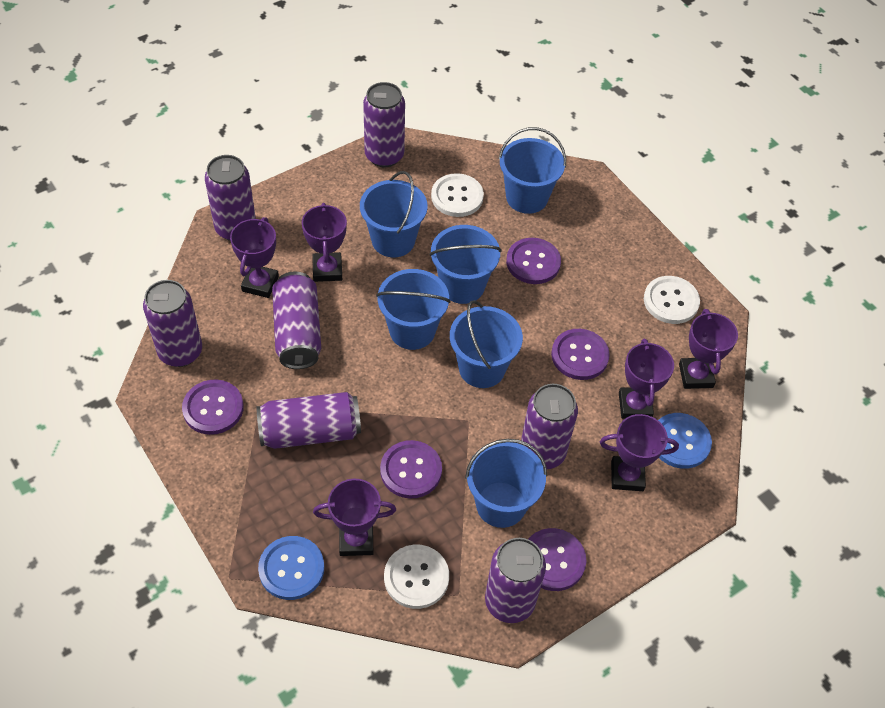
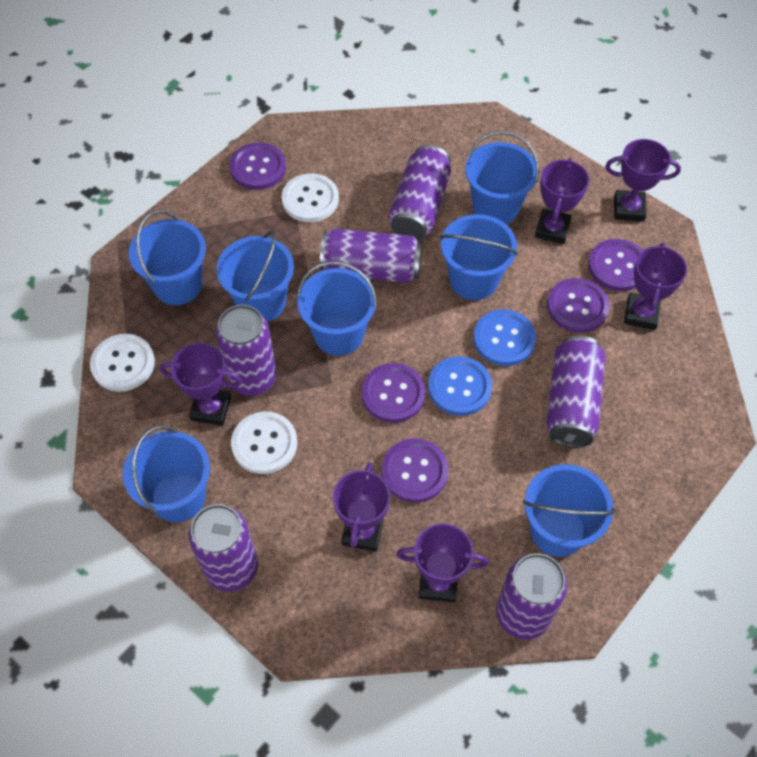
blue bucket: [360,171,428,257] [376,269,451,350] [429,225,501,304] [450,300,523,388] [465,439,547,528] [499,127,566,214] = 6 -> [123,425,210,523] [129,210,206,305] [216,231,294,322] [297,261,377,356] [440,214,518,300] [465,131,540,224] [523,464,616,557] = 7
purple can: [143,280,202,367] [205,155,256,241] [256,392,361,449] [272,272,321,369] [363,82,405,167] [485,538,546,623] [521,384,578,469] = 7 -> [189,504,258,592] [216,305,277,396] [320,229,422,283] [388,145,451,241] [496,553,567,640] [546,335,606,448] = 6

